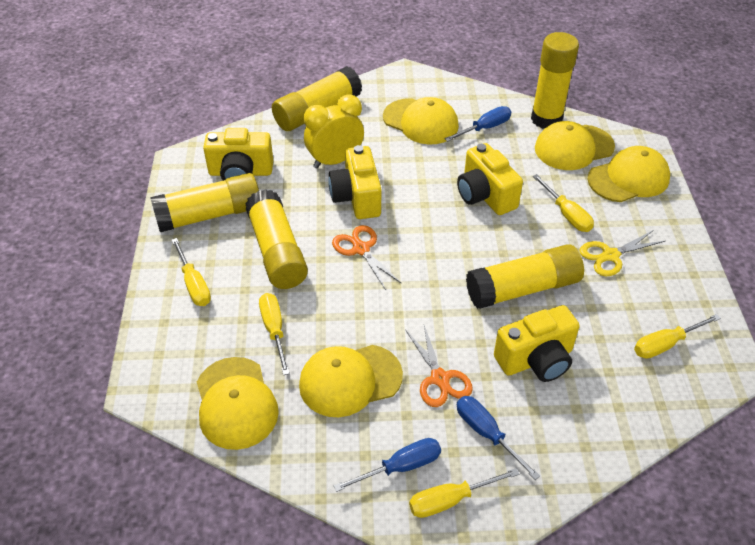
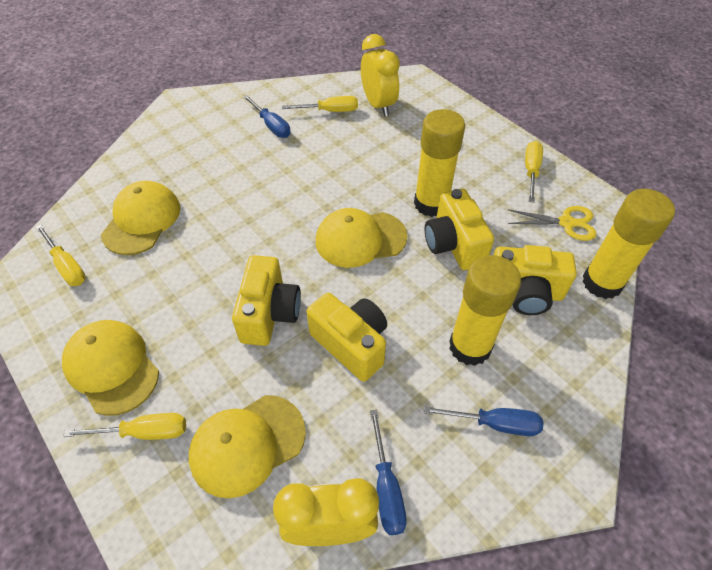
orange scissors: [332,225,402,290] [405,325,473,407] = 2 -> none = 0
yellow cap: [197,357,279,450] [299,345,403,417] [383,97,459,144] [535,121,615,170] [588,146,670,202] = 5 -> [62,320,159,416] [101,181,180,255] [189,395,306,498] [316,208,408,268] = 4
yellow clock: [304,95,364,169] = 1 -> [273,478,379,546] [361,34,400,117] = 2
yellow glue stick: [150,173,259,232] [245,189,308,289] [272,66,362,131] [466,244,584,309] [531,32,579,129] = 5 -> [414,109,465,217] [449,255,521,366] [582,189,675,299] = 3
yellow screwdriver: [172,238,211,306] [259,293,290,375] [409,468,519,518] [533,174,594,232] [634,314,721,359] = 5 -> [36,224,86,286] [63,413,186,440] [282,96,358,112] [525,141,543,203] = 4

